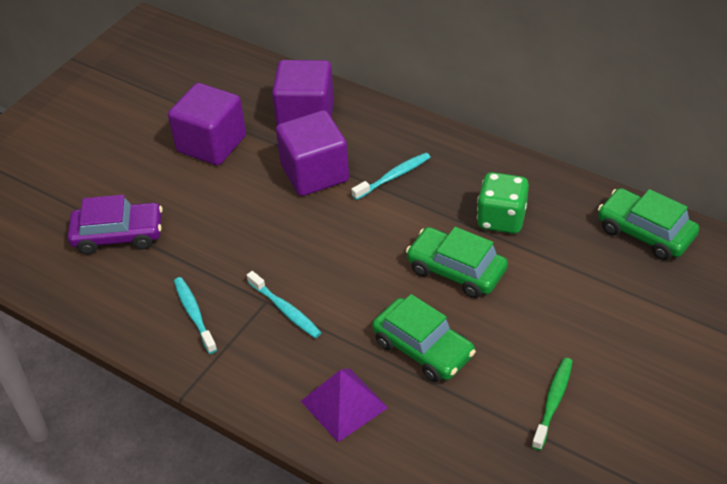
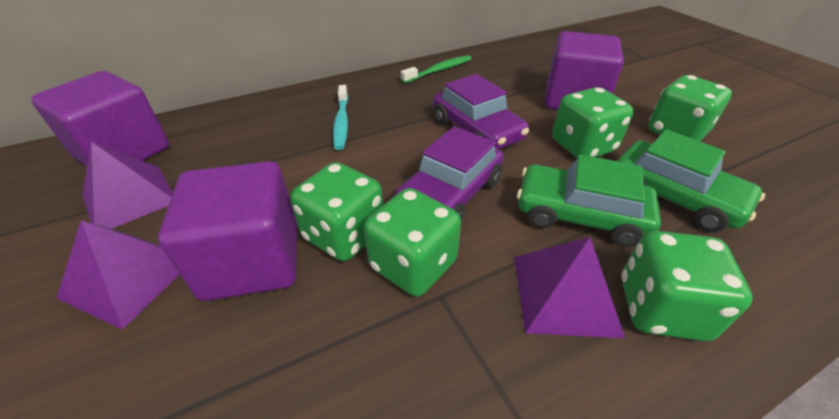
green car: [372,294,476,382] [406,227,508,298] [598,188,699,260] = 3 -> [517,155,661,247] [617,129,765,232] = 2
green dice: [477,172,529,234] = 1 -> [290,162,383,261] [364,188,461,296] [552,87,634,158] [621,231,753,341] [648,75,732,141] = 5
purple car: [68,195,163,255] = 1 -> [394,126,503,221] [433,74,529,150] = 2
purple pyramid: [301,368,388,442] = 1 -> [57,220,180,330] [82,142,173,229] [514,237,625,338] = 3
turquoise toothbrush: [174,277,217,354] [247,271,322,338] [351,153,430,200] = 3 -> [333,85,348,150] = 1

